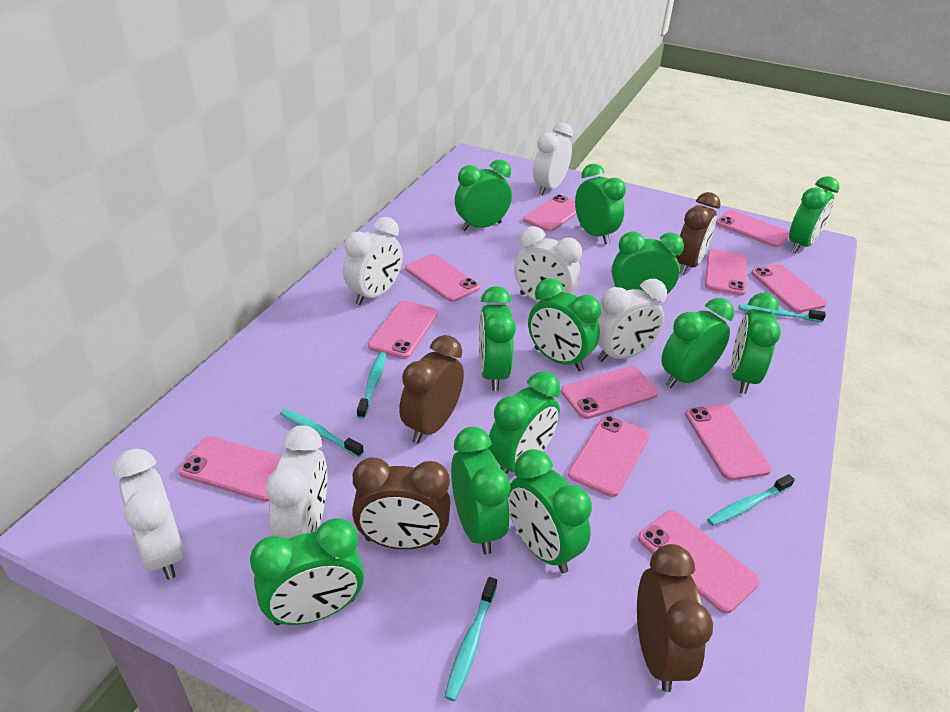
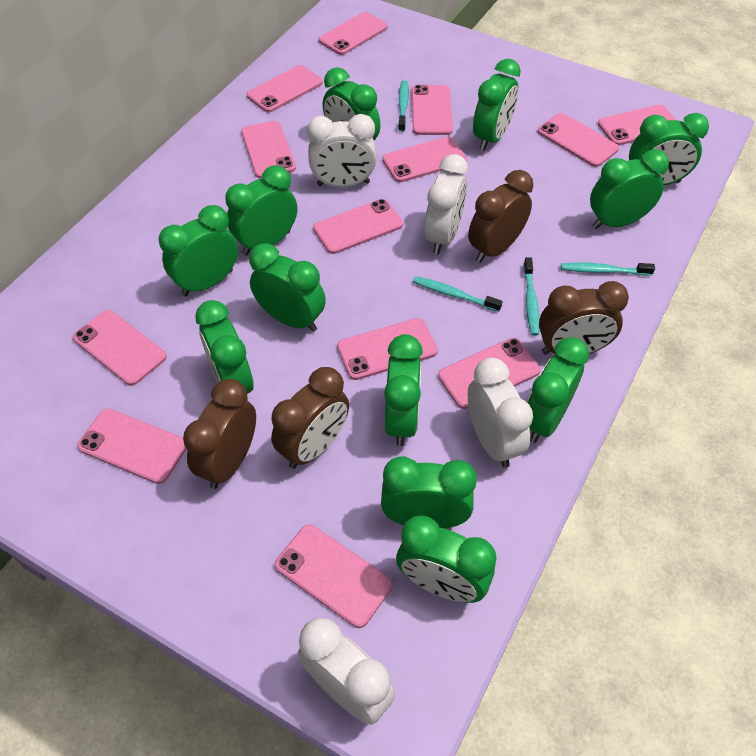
pink phone: [179,436,281,502] [368,301,438,359] [405,254,480,302] [523,194,577,232] [561,366,658,419] [568,416,649,497] [638,510,760,614] [685,404,772,481] [705,249,746,296] [716,210,789,247] [751,264,827,313] = 11 -> [73,310,167,386] [77,408,187,484] [241,121,296,178] [247,65,323,113] [275,524,393,628] [313,199,403,254] [319,12,388,55] [337,318,438,380] [382,137,467,182] [412,85,453,135] [438,338,541,409] [537,113,619,167] [598,105,676,146] = 13
turquoise toothbrush: [280,409,364,457] [357,352,386,419] [444,577,497,701] [707,474,795,526] [739,305,826,322] = 5 -> [398,80,409,132] [413,276,503,312] [523,257,539,336] [561,263,655,276] = 4
white clock: [113,448,184,580] [266,425,327,540] [343,217,403,305] [514,226,582,302] [533,123,573,195] [597,279,667,362] = 6 -> [298,618,395,725] [307,114,377,187] [425,154,468,254] [468,358,533,468] = 4

